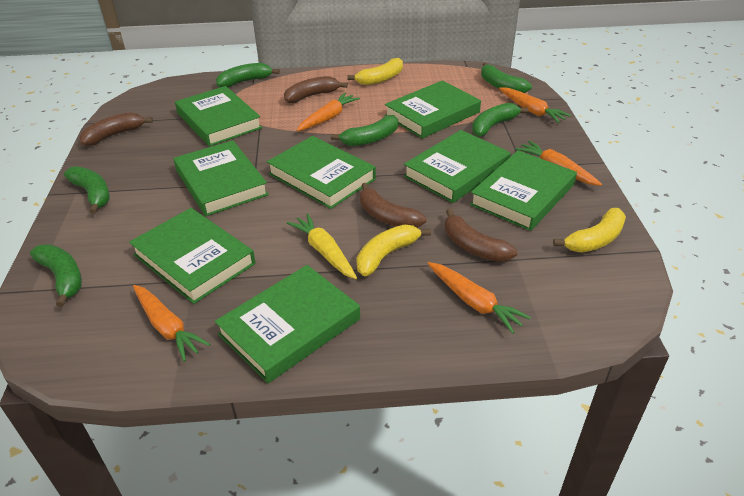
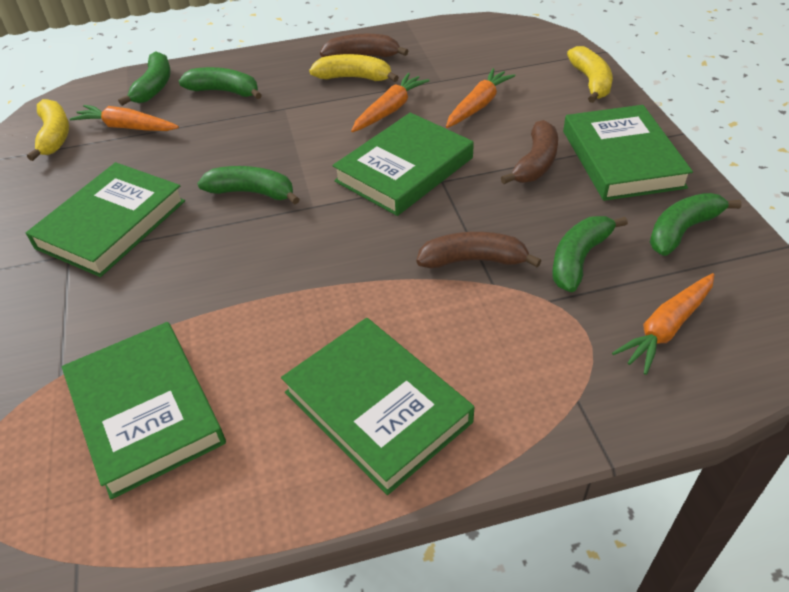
brown banana: [79,112,153,146] [284,76,348,103] [360,183,426,228] [445,209,517,262] = 4 -> [320,34,408,57] [417,232,541,268] [501,120,558,184] = 3
green banana: [30,245,82,307] [64,166,110,214] [216,63,280,87] [331,115,398,146] [472,103,528,137] [481,62,532,93] = 6 -> [118,51,171,106] [179,67,262,99] [197,166,300,204] [552,216,628,292] [650,193,742,256] = 5
green book: [129,208,256,304] [173,140,269,216] [175,86,262,146] [215,265,360,383] [267,136,376,209] [385,80,481,139] [404,130,510,203] [470,150,577,231] = 8 -> [26,162,185,277] [62,322,226,499] [281,318,474,495] [332,113,474,216] [563,105,693,201] = 5
orange carrot: [133,285,210,362] [297,93,360,131] [427,262,531,334] [499,87,571,123] [515,141,602,186] = 5 -> [70,105,179,131] [351,73,430,132] [446,68,516,128] [612,273,714,375] = 4
yellow carrot: [287,213,357,279] = 1 -> none = 0

